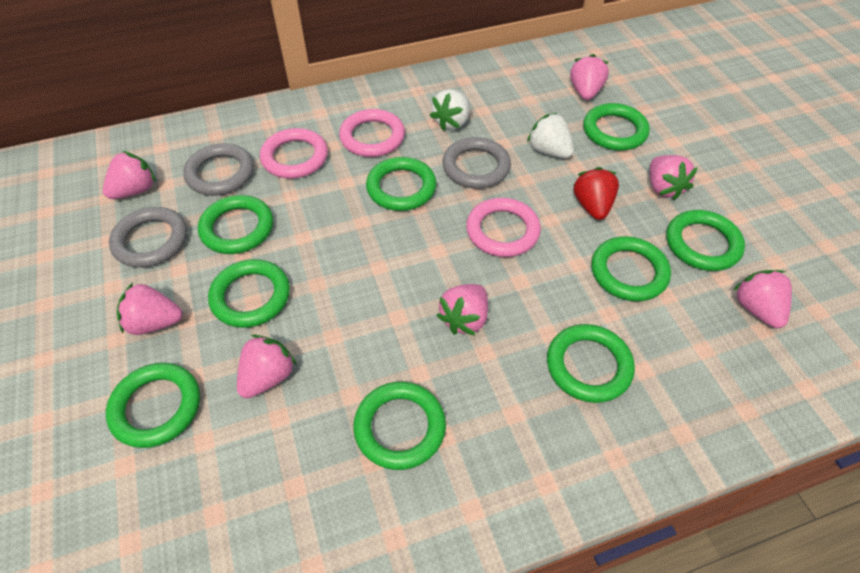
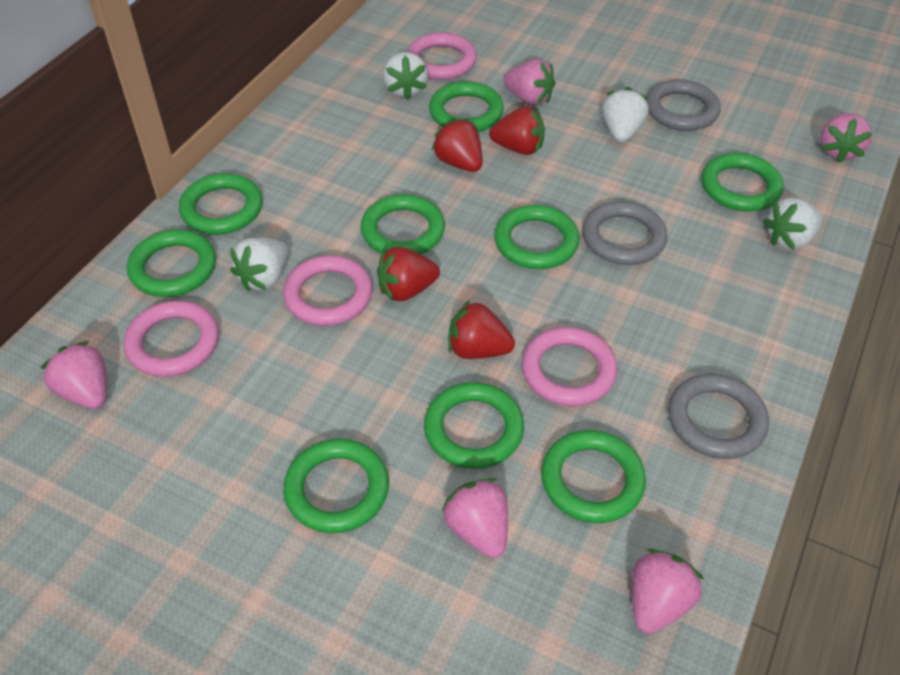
pink ring: [260,128,328,179] [339,109,405,157] [466,198,541,257] = 3 -> [123,301,219,377] [283,255,373,326] [407,32,477,80] [521,327,617,406] = 4
pink strawberry: [103,151,156,199] [117,283,182,335] [237,335,297,398] [436,284,488,336] [570,54,609,100] [650,155,697,200] [734,270,792,328] = 7 -> [40,341,107,409] [442,478,508,558] [503,59,555,106] [632,549,704,634] [820,113,873,163] = 5
red strawberry: [573,167,619,220] = 1 -> [377,247,440,301] [431,119,482,172] [448,300,515,359] [489,106,545,155] = 4
white strawberry: [430,89,470,131] [527,113,574,158] = 2 -> [230,238,288,291] [383,52,428,100] [602,87,649,142] [763,197,822,250] = 4

